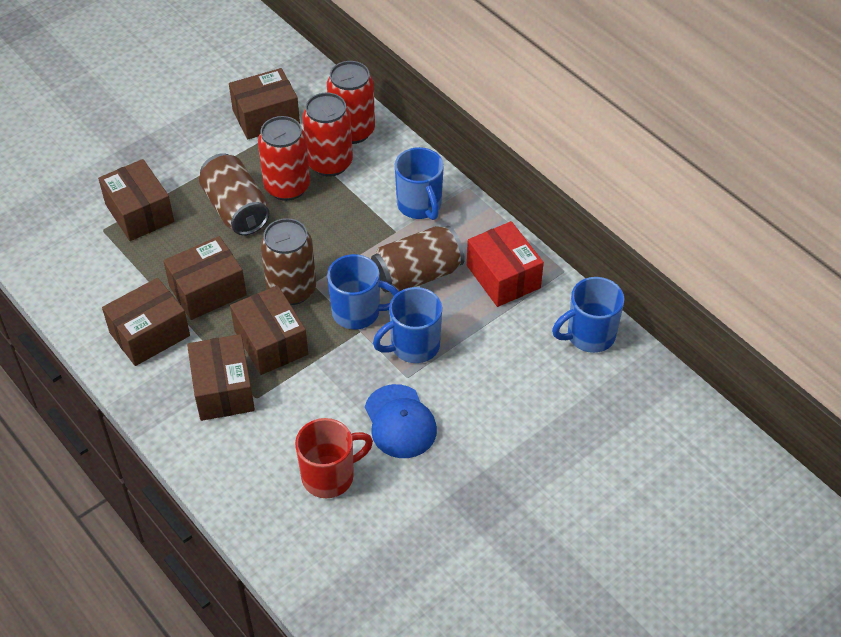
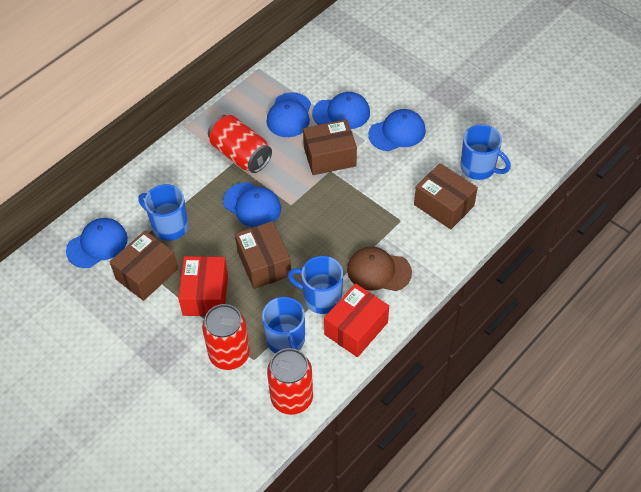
blue cap: [365,384,437,458] = 1 -> [66,218,128,268] [223,182,281,227] [267,92,311,137] [312,92,370,129] [368,109,426,151] = 5
brown box: [98,159,174,241] [102,278,190,366] [163,236,247,320] [187,334,255,421] [229,68,300,139] [230,285,308,375] = 6 -> [110,230,178,301] [235,221,291,289] [303,119,357,175] [414,163,478,229] = 4
brown can: [199,153,270,235] [261,218,316,305] [371,226,465,292] = 3 -> none = 0
brown cap: none = 0 -> [347,246,412,291] = 1
red box: [467,221,544,307] = 1 -> [178,256,228,316] [324,283,389,357] = 2
red mug: [295,418,373,498] = 1 -> none = 0

